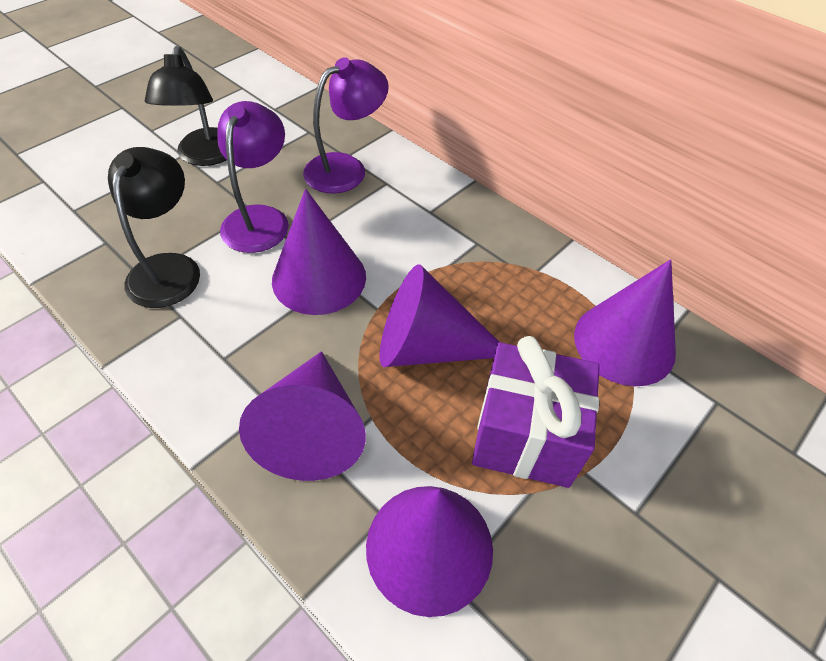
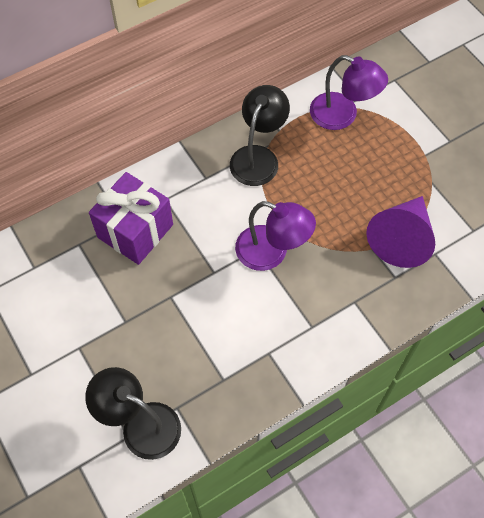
purple cone: [239,351,366,481] [272,189,366,315] [366,486,493,617] [379,264,499,367] [574,259,676,386] = 5 -> [366,196,435,268] = 1

